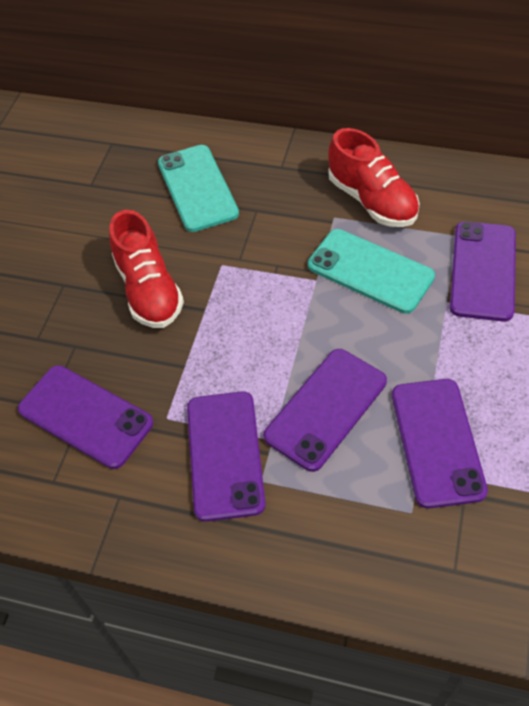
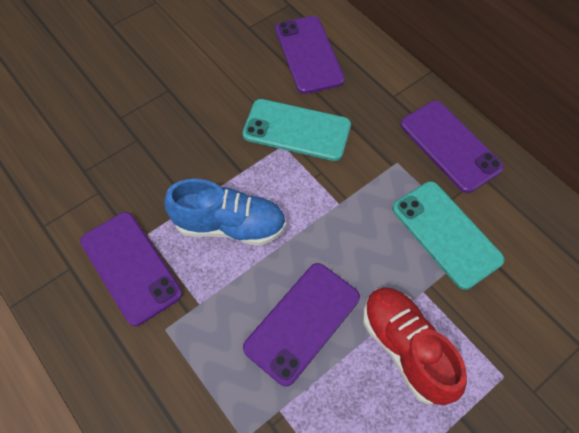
blue shoe: none = 0 -> [165,179,286,246] = 1
purple phone: [18,365,153,469] [187,391,266,522] [264,349,387,472] [392,379,488,509] [450,221,516,322] = 5 -> [80,212,182,326] [243,263,360,386] [275,16,345,94] [400,101,504,193] = 4
red shoe: [109,210,184,328] [328,128,420,227] = 2 -> [363,287,467,405] = 1

